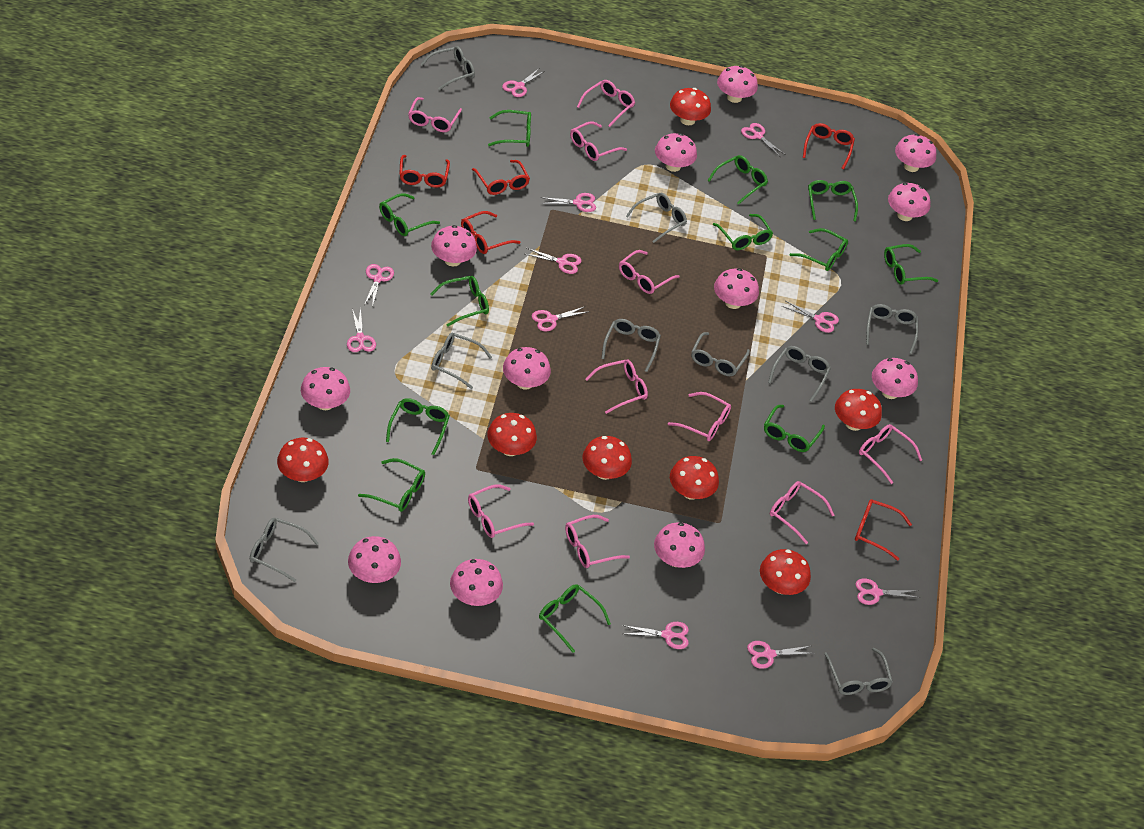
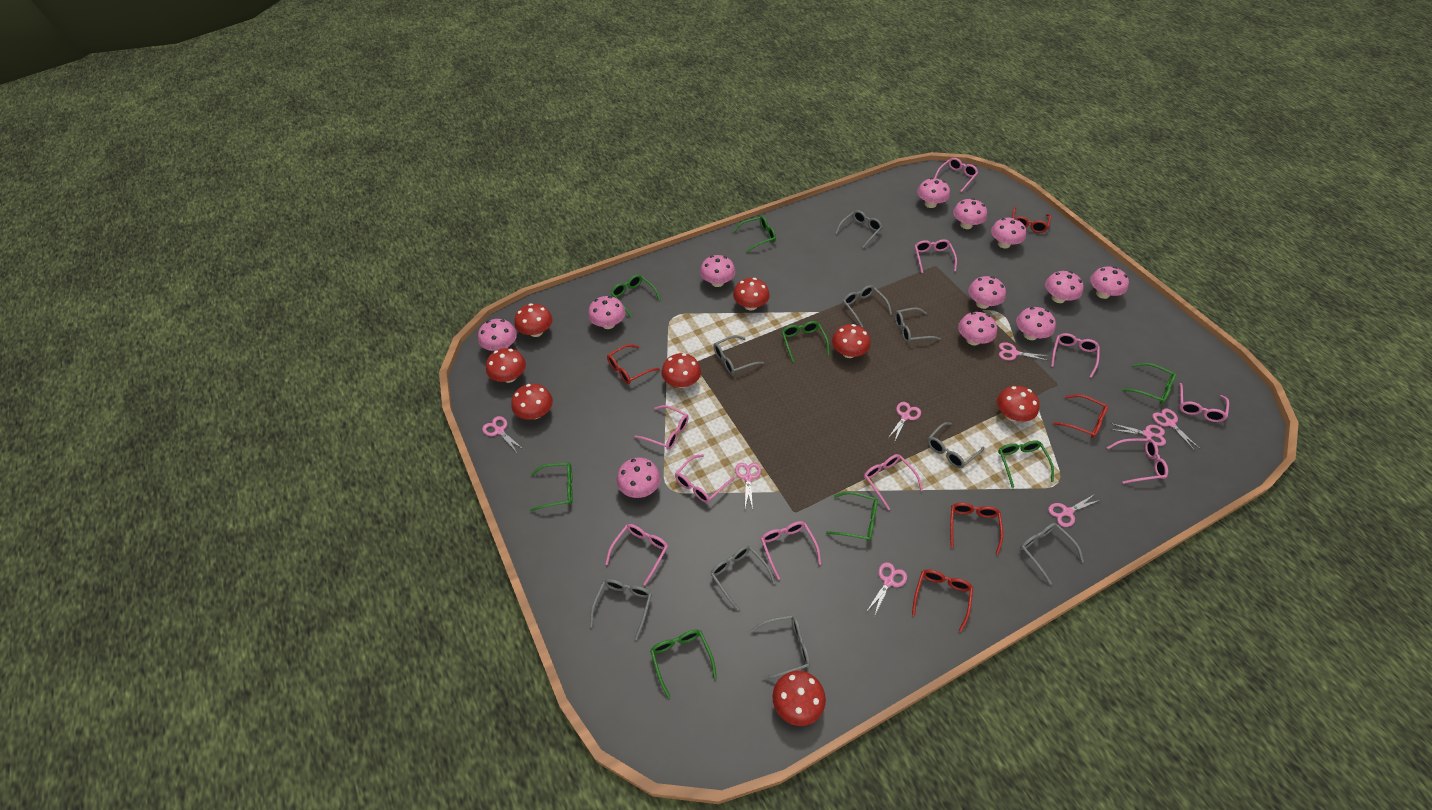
green glasses: [358,458,425,512] [379,193,440,236] [386,398,450,455] [430,276,489,327] [488,110,531,147] [539,584,611,653] [708,155,768,205] [713,214,773,250] [764,405,825,452] [790,228,848,271] [808,180,858,221] [884,244,938,285] = 12 -> [530,463,573,511] [611,275,661,317] [650,629,717,698] [733,216,776,252] [782,321,829,363] [826,492,878,541] [998,440,1054,488] [1122,363,1177,404] = 8
pink scissors: [347,308,376,352] [364,264,394,308] [502,69,545,97] [525,248,581,274] [532,306,590,331] [540,193,596,212] [622,622,689,649] [741,123,786,157] [747,641,815,669] [782,301,839,333] [855,579,920,605] = 11 -> [482,416,523,454] [735,463,761,509] [866,562,907,616] [888,402,921,440] [999,342,1049,361] [1048,495,1100,527] [1110,423,1166,446] [1152,409,1200,451] = 8
red mushroom: [277,438,329,482] [487,413,537,456] [583,436,632,480] [670,88,711,125] [670,456,719,500] [760,549,811,595] [835,389,882,431] = 7 -> [486,348,526,383] [511,384,553,420] [514,303,552,337] [661,353,701,388] [733,278,770,311] [772,671,826,726] [832,324,871,358] [997,386,1040,422] = 8

